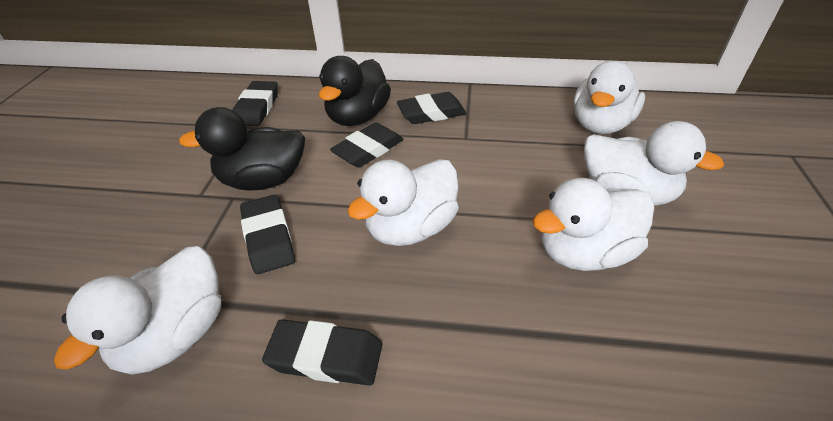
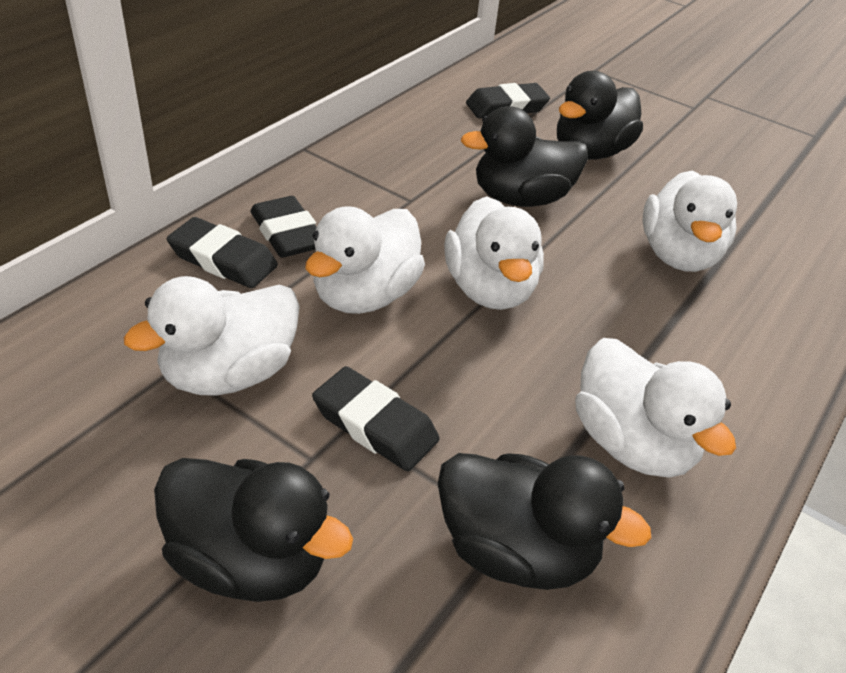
black duck: [179,107,305,191] [319,56,391,126] = 2 -> [154,458,353,602] [438,453,651,590] [461,106,588,207] [557,71,643,160] = 4
black eraser: [232,81,278,126] [240,195,295,274] [262,319,382,386] [330,123,403,168] [397,92,467,124] = 5 -> [167,217,278,288] [250,196,317,258] [312,366,440,471] [466,83,550,118] = 4

